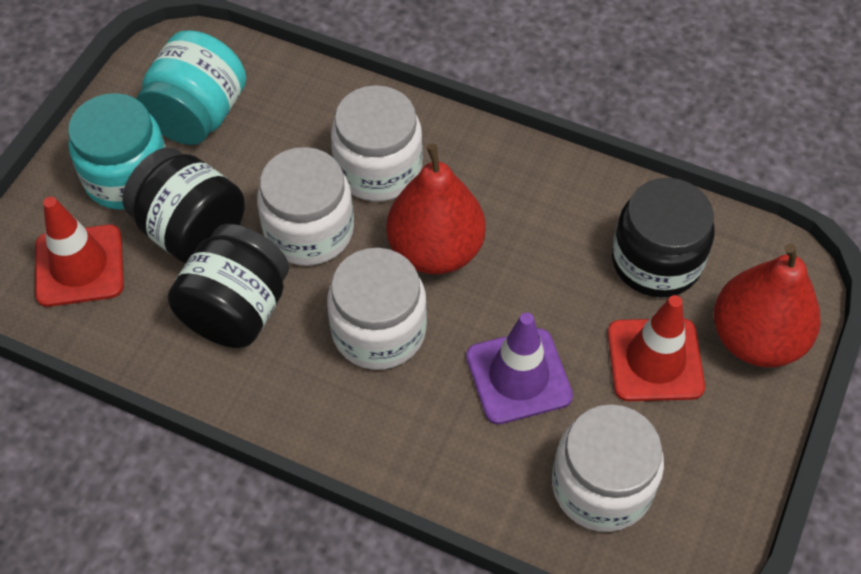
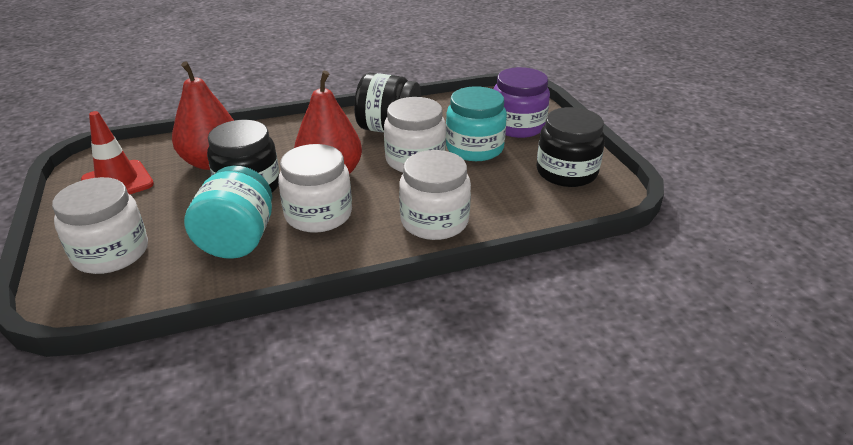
purple jar: none = 0 -> [494,67,550,138] = 1
purple traffic cone: [466,312,573,425] = 1 -> none = 0
red traffic cone: [35,197,124,307] [608,295,705,401] = 2 -> [81,111,154,194] = 1

